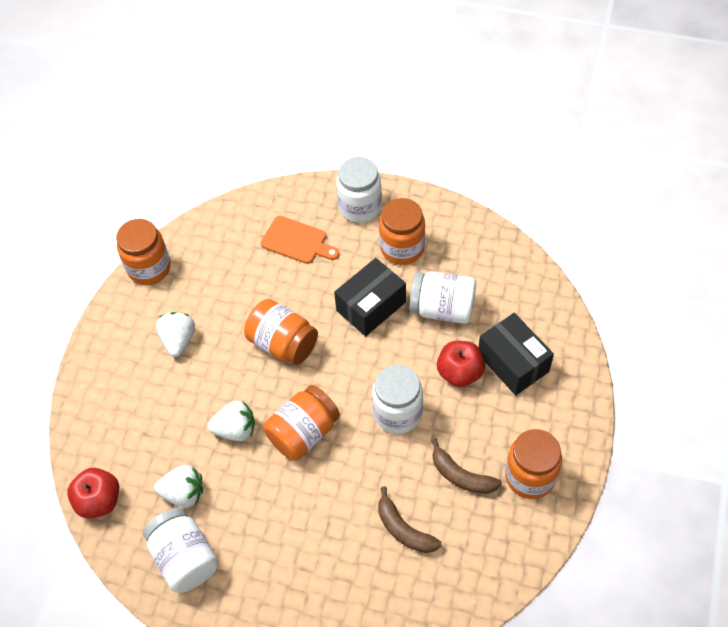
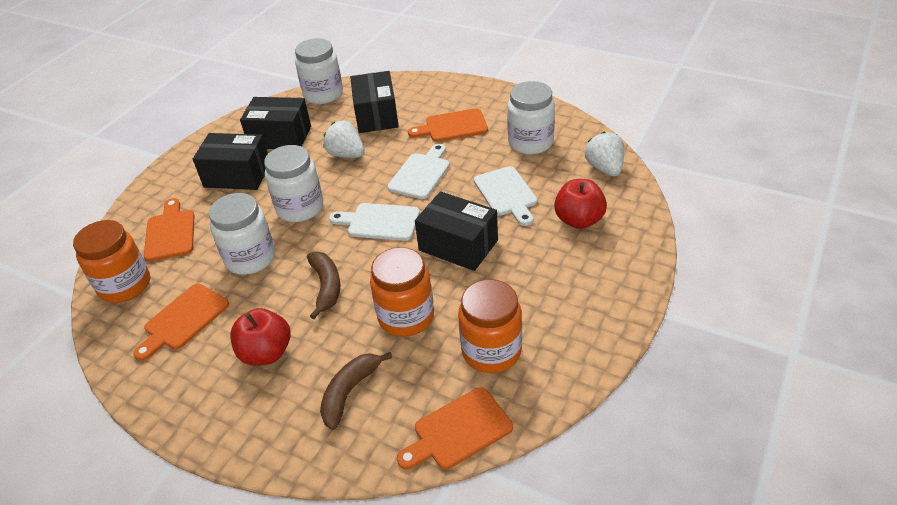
black box: [334,258,406,336] [479,313,554,395] = 2 -> [193,133,268,190] [240,97,311,149] [350,71,399,133] [415,191,498,271] = 4
orange cutting board: [261,216,339,264] = 1 -> [134,284,229,361] [144,198,195,262] [397,387,513,469] [408,108,488,142] = 4
orange jar: [116,219,171,285] [244,299,318,365] [263,385,340,461] [379,198,425,265] [505,429,562,499] = 5 -> [73,220,150,303] [370,247,434,337] [458,279,522,373] = 3
white cutting board: none = 0 -> [329,203,420,241] [387,143,450,199] [474,166,537,226] = 3
white strawberry: [154,465,203,508] [156,312,195,357] [208,401,255,441] = 3 -> [323,120,365,158] [585,132,624,176] = 2

